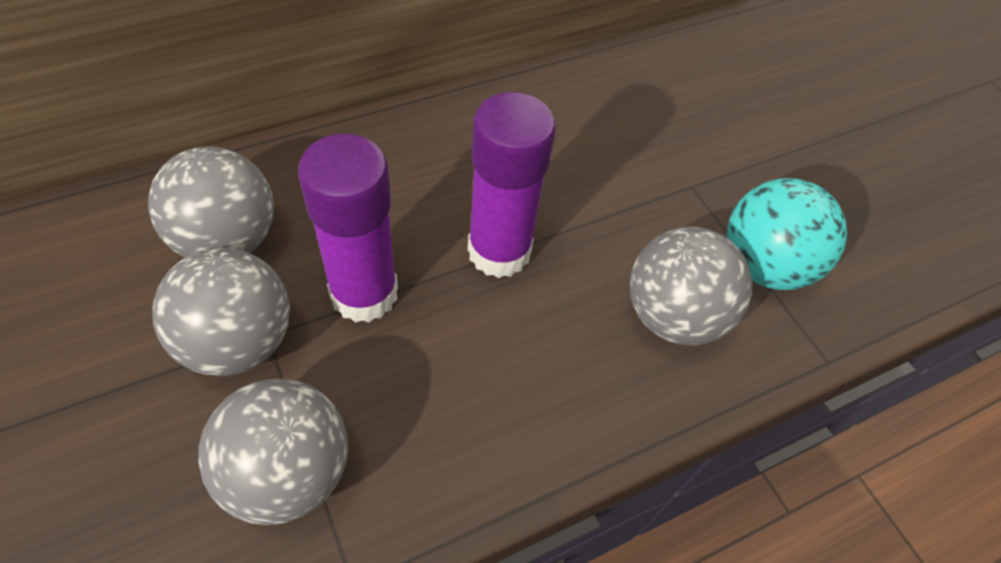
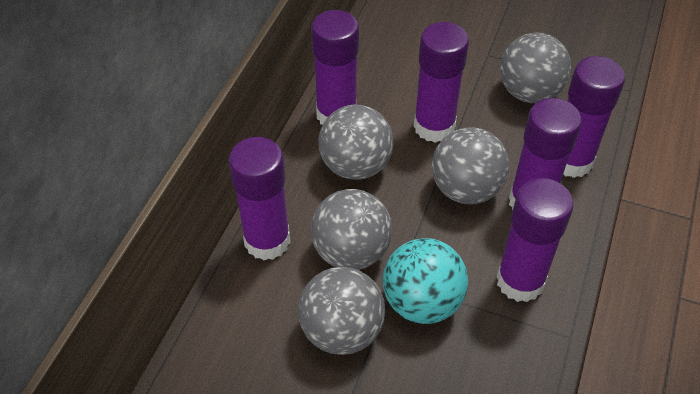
grey ball: [148,146,274,257] [152,248,290,376] [198,379,348,525] [630,227,753,346] = 4 -> [298,267,385,355] [311,189,392,270] [318,104,394,180] [432,128,509,204] [500,33,571,103] = 5
purple glue stick: [298,134,398,323] [468,92,556,278] = 2 -> [229,137,290,260] [311,10,359,125] [414,22,469,143] [497,178,574,302] [509,98,582,211] [563,56,625,178] = 6

